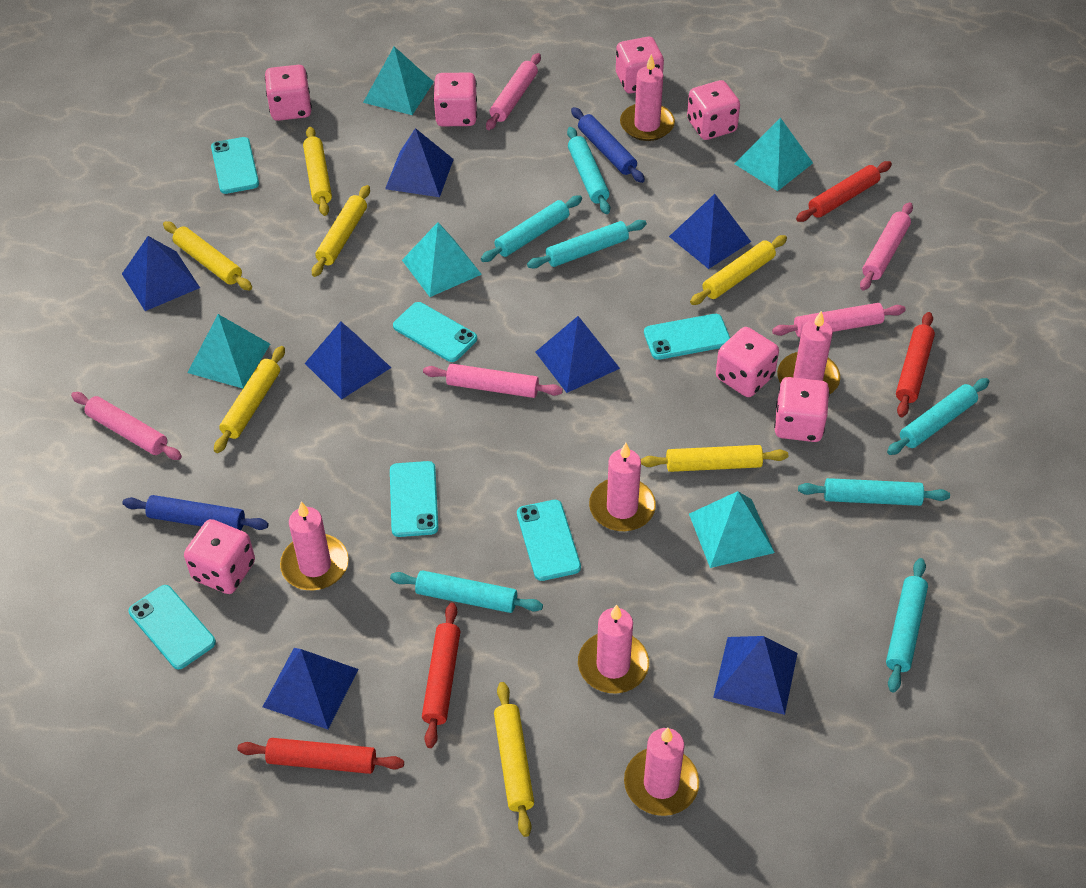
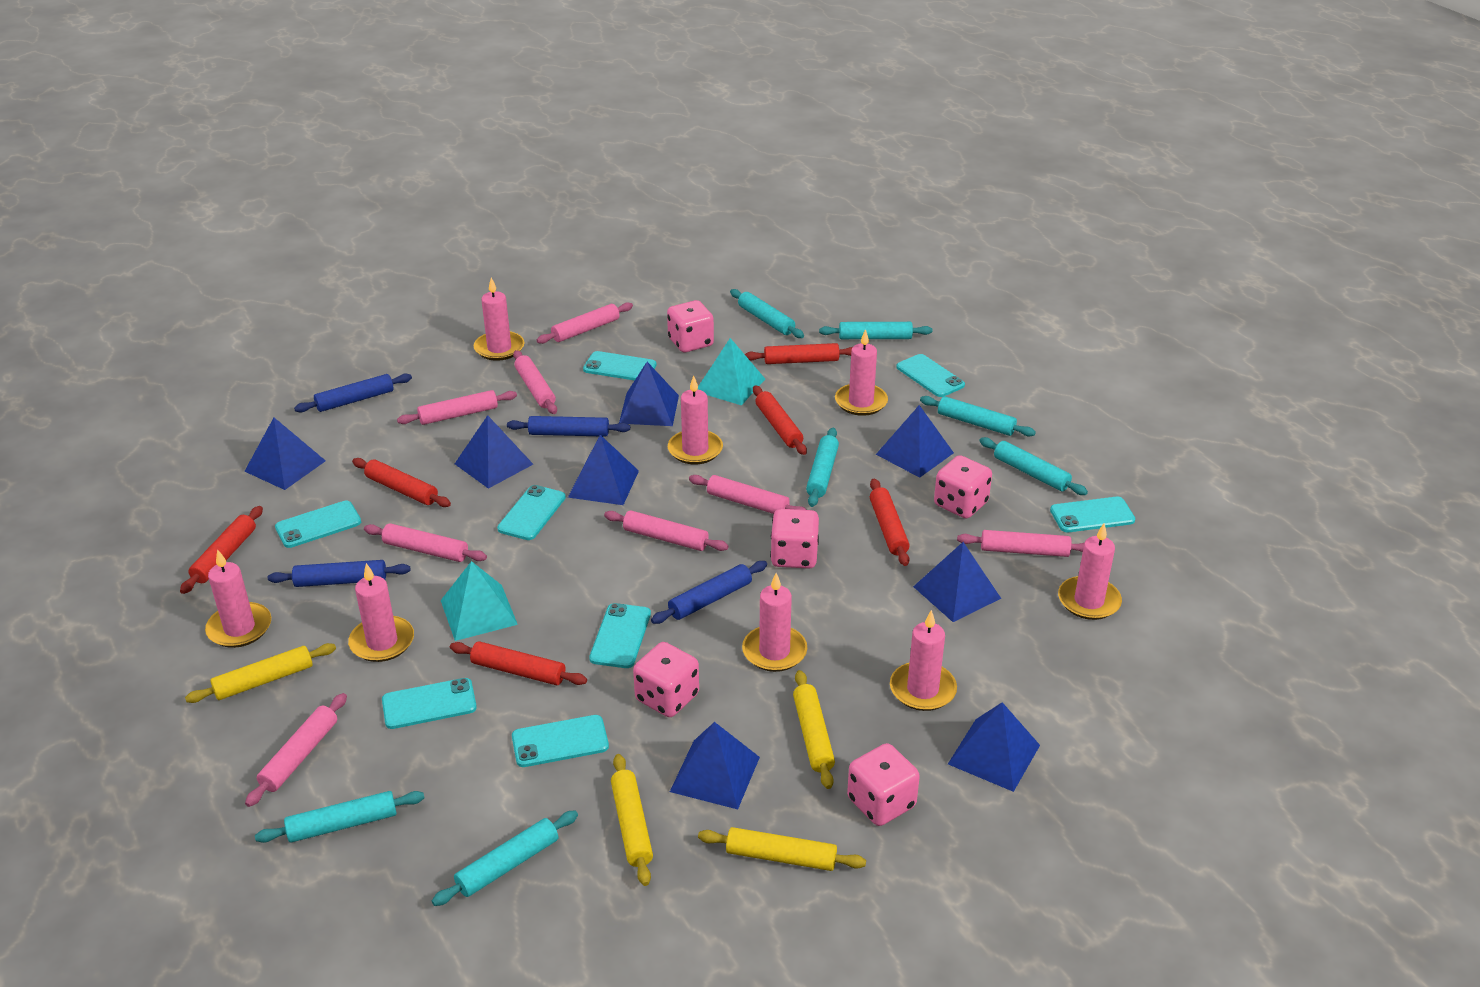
blue pyramid: [122,236,200,311] [263,648,358,729] [305,321,391,400] [385,128,454,197] [536,316,620,393] [669,194,751,269] [713,636,798,715] = 7 -> [244,418,326,490] [455,415,533,489] [568,435,639,505] [619,362,679,426] [670,722,760,809] [876,405,954,478] [913,542,1001,622] [948,702,1040,792] = 8
blue rolling pin: [122,495,269,530] [571,107,645,183] = 2 -> [268,560,411,587] [294,374,412,412] [507,416,630,437] [651,561,767,624] = 4
pink candle: [280,502,349,590] [578,605,649,693] [589,443,656,531] [620,54,675,141] [624,728,699,816] [777,311,840,395] = 6 -> [205,549,271,648] [348,563,414,662] [474,278,525,361] [668,375,723,465] [742,573,807,672] [835,329,888,416] [890,610,957,711] [1058,524,1122,620] = 8
pink dice: [184,519,255,594] [265,65,312,121] [433,72,477,126] [616,37,664,93] [687,80,740,140] [716,327,779,397] [774,377,830,442] = 7 -> [633,642,699,717] [667,300,714,352] [770,509,819,569] [847,743,920,826] [934,455,992,519] = 5
pink rolling pin: [71,392,182,460] [423,364,563,398] [486,53,541,130] [772,303,906,337] [860,202,913,291] = 5 -> [245,693,347,807] [364,523,487,562] [397,390,517,425] [513,350,557,414] [536,302,633,344] [604,510,729,551] [689,475,807,514] [957,530,1084,557] = 8
red rolling pin: [238,738,404,774] [422,603,460,748] [796,161,892,222] [896,312,935,417] = 4 -> [180,506,263,594] [352,458,451,507] [450,641,587,686] [745,343,853,364] [753,385,807,455] [870,479,910,566] = 6
turquoise phone: [128,585,216,669] [211,137,259,194] [390,461,438,537] [393,302,477,362] [517,500,581,581] [644,314,730,360] = 6 -> [275,501,361,548] [382,678,477,729] [497,485,566,540] [512,715,609,767] [583,351,657,381] [589,603,651,668] [896,354,965,397] [1050,497,1135,532] = 8
turquoise pyramid: [187,314,270,389] [363,46,434,115] [402,222,482,297] [689,491,775,568] [735,118,813,191] = 5 -> [441,561,518,641] [698,338,765,406] = 2
yellow rolling pin: [163,221,252,290] [214,346,285,453] [303,127,332,216] [312,185,370,277] [494,682,534,837] [641,445,788,472] [690,235,787,305] = 7 -> [185,643,336,703] [611,754,653,886] [698,827,866,871] [793,670,835,789] = 4

